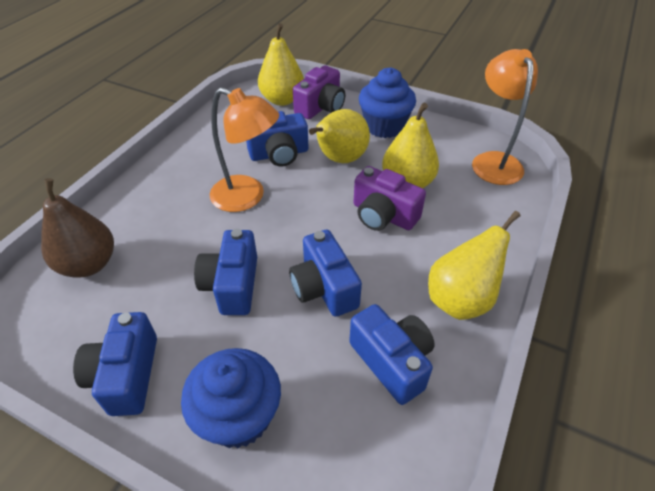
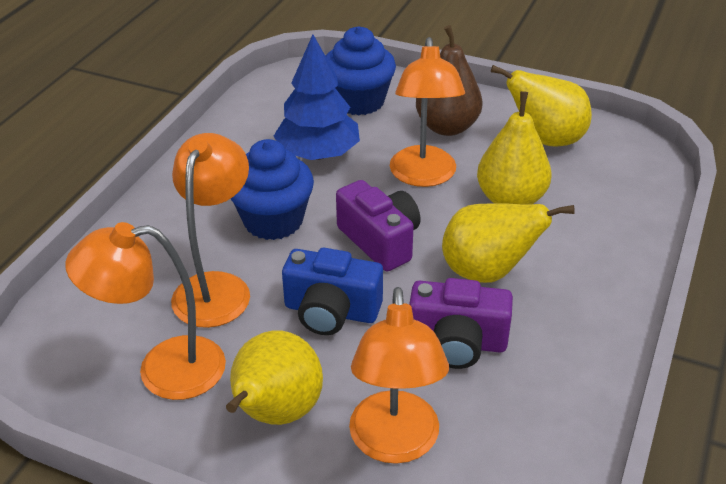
blue camera: [73,312,157,416] [194,229,257,315] [246,111,308,167] [289,230,362,317] [349,304,435,405] = 5 -> [282,248,383,335] = 1
blue tree: none = 0 -> [274,35,360,160] = 1
orange lamp: [209,87,279,212] [472,49,538,185] = 2 -> [65,222,226,400] [171,133,250,328] [349,287,449,464] [390,37,465,187] = 4

